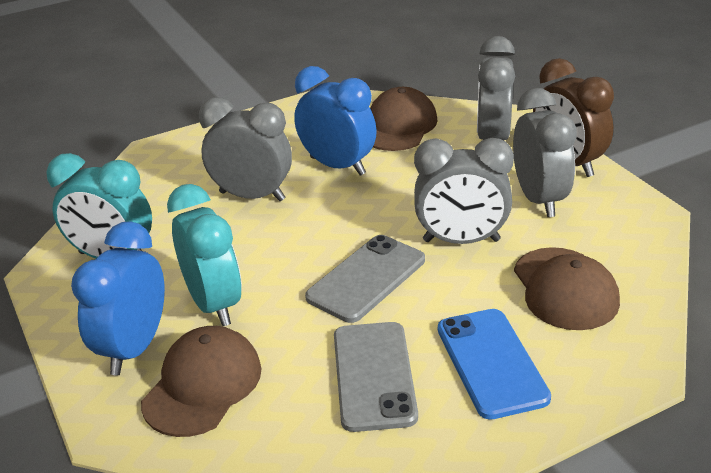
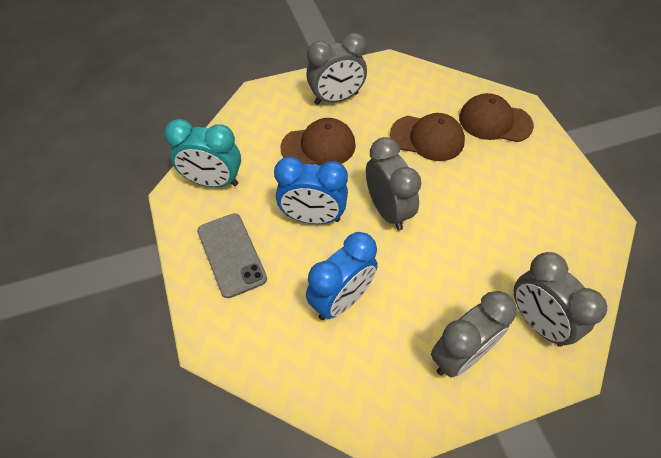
blue phone: [438,309,551,420] = 1 -> none = 0
brown clock: [533,58,614,177] = 1 -> none = 0
grey phone: [305,235,425,323] [334,322,418,432] = 2 -> [197,214,267,298] = 1
turquoise clock: [46,153,152,259] [167,184,242,326] = 2 -> [165,119,241,187] = 1

